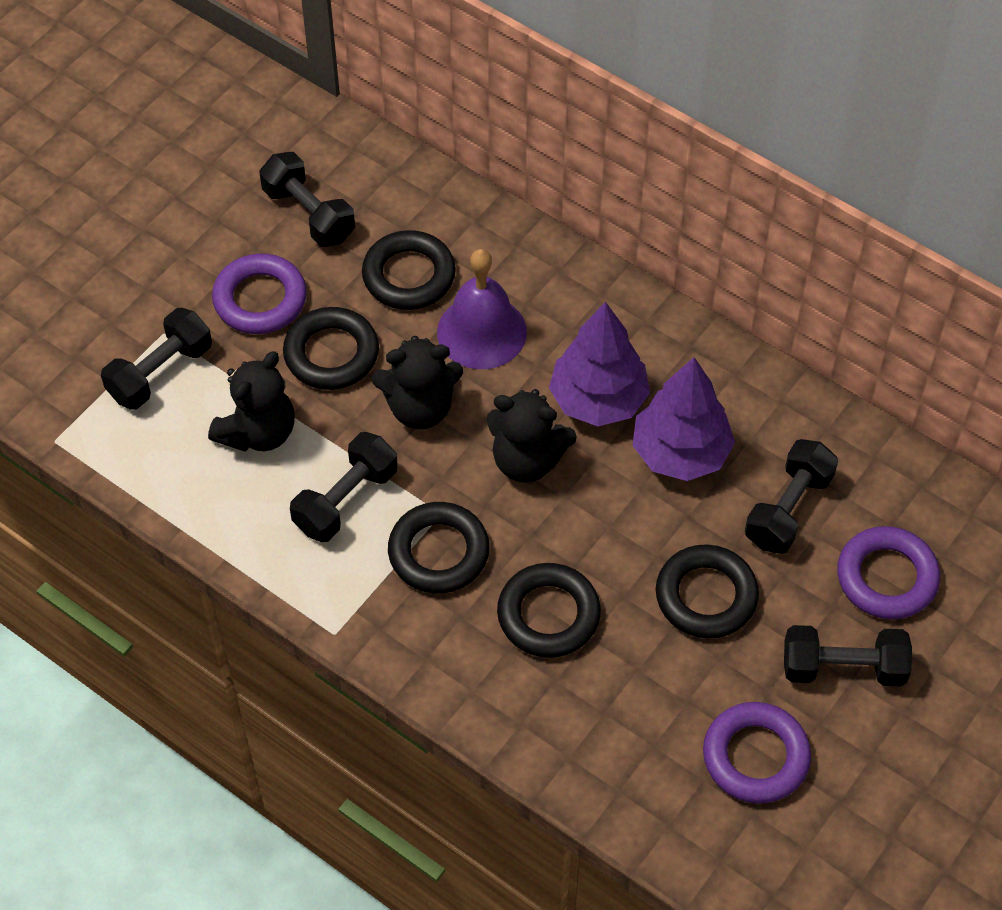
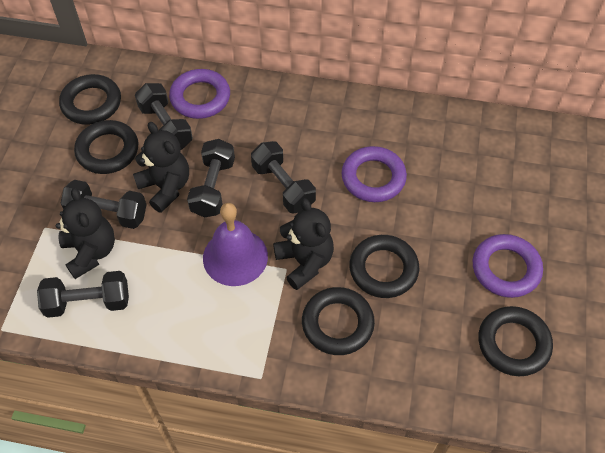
purple tree: [549,302,650,426] [632,357,735,481] = 2 -> none = 0

